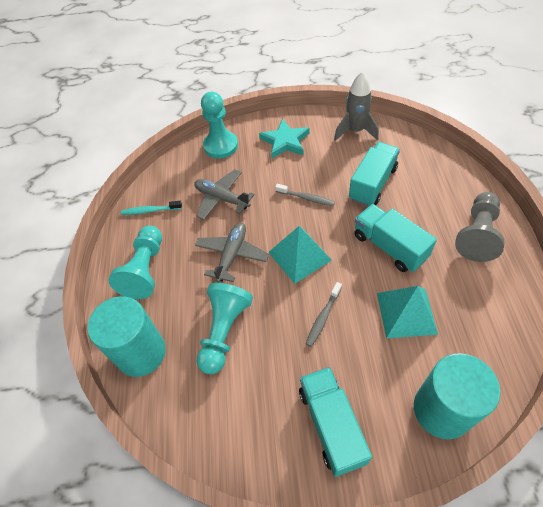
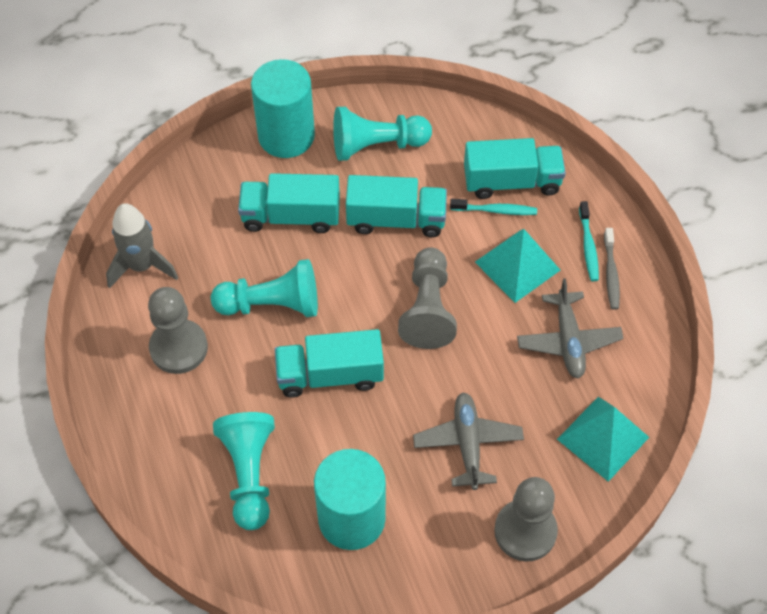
grey pawn: [455,192,505,262] = 1 -> [148,287,208,374] [398,247,457,349] [494,477,558,562] = 3
grey toothbrush: [275,184,335,206] [306,282,342,347] = 2 -> [604,228,620,310] = 1
turquoise star: [259,118,309,158] = 1 -> none = 0
turquoise toothbrush: [121,201,182,215] = 1 -> [450,199,537,215] [579,201,599,281] = 2
turquoise truck: [299,367,372,477] [349,142,400,207] [354,204,437,272] = 3 -> [238,173,340,233] [275,329,384,397] [346,175,447,237] [464,138,566,199] = 4

